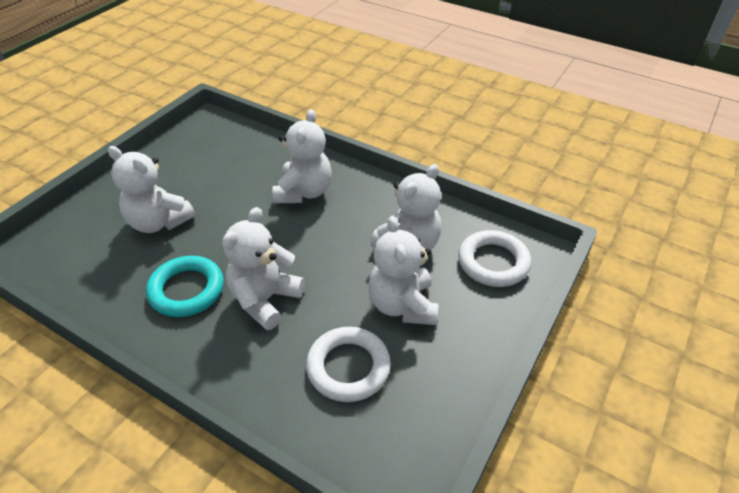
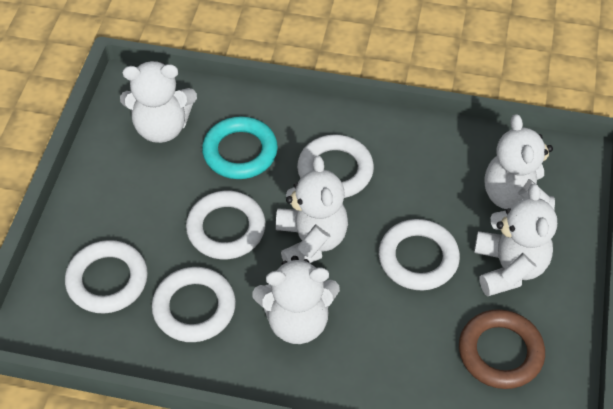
brown ring: none = 0 -> [459,309,545,389] = 1
white ring: [306,327,391,402] [458,230,531,287] = 2 -> [65,240,148,313] [152,267,236,342] [186,191,266,259] [297,134,374,198] [379,219,460,290] = 5

